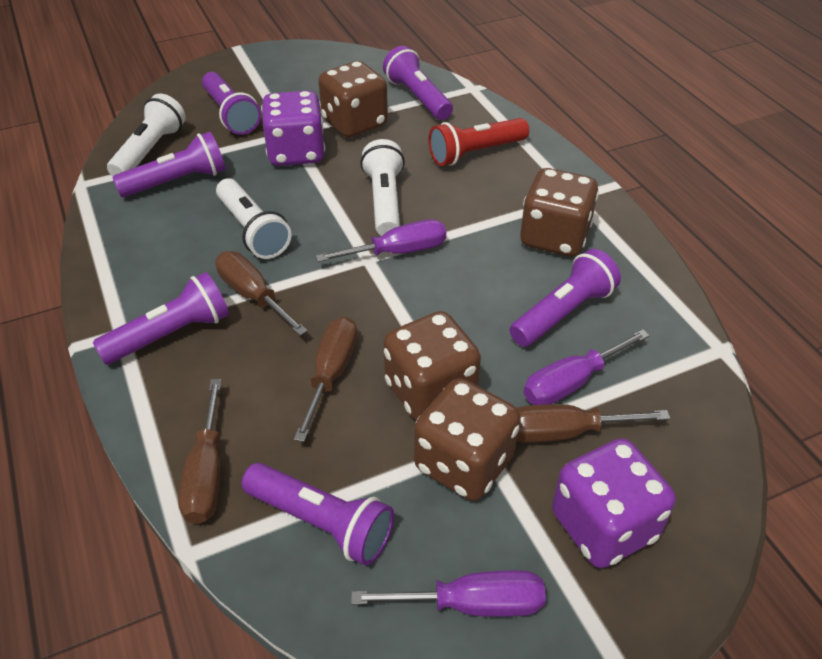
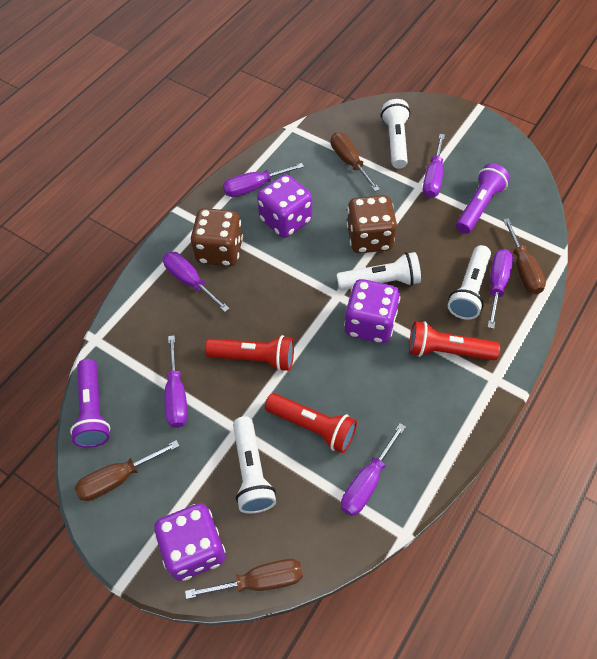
brown dice: [318,61,388,138] [383,311,481,420] [414,378,520,501] [520,168,599,256] = 4 -> [191,208,243,266] [347,195,397,253] = 2
purple dice: [261,90,325,166] [552,438,676,568] = 2 -> [154,503,226,581] [257,174,312,238] [344,279,400,343] = 3
purple flashlight: [93,272,229,365] [112,132,226,197] [202,72,261,135] [242,463,394,566] [383,46,453,120] [510,249,621,347] = 6 -> [70,359,110,448] [456,163,510,234] = 2
purple screwdriver: [316,220,446,262] [351,570,546,617] [524,329,650,405] = 3 -> [163,252,230,312] [164,335,188,428] [223,163,304,197] [341,423,406,516] [423,134,445,198] [488,249,513,329] = 6
red flashlight: [429,118,529,166] = 1 -> [205,335,294,371] [265,393,357,453] [409,321,500,360] = 3
white flashlight: [107,93,186,176] [216,178,292,259] [360,139,405,236] = 3 -> [233,416,276,514] [336,252,421,290] [381,99,410,169] [448,245,491,320] = 4

